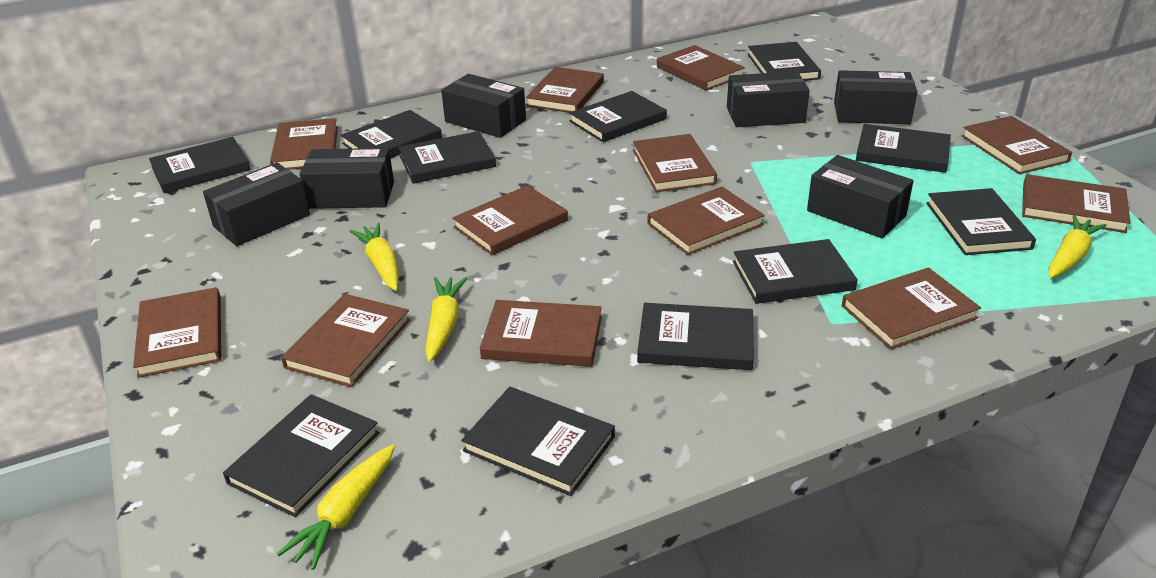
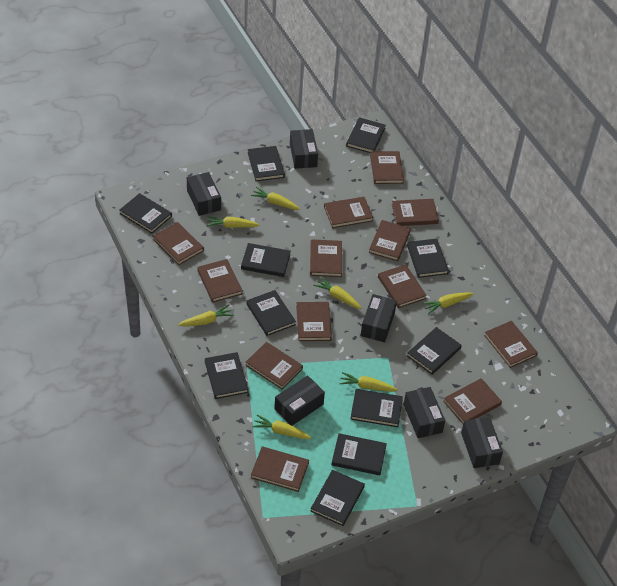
brown book: [133,287,221,378] [270,118,338,170] [281,294,410,387] [453,185,568,255] [480,300,602,367] [526,67,604,113] [633,134,717,192] [648,187,765,255] [657,45,745,90] [842,267,981,350] [962,116,1072,174] [1022,174,1131,233] = 12 -> [153,222,204,265] [197,259,243,303] [245,342,303,390] [251,446,309,492] [296,302,332,341] [310,239,342,277] [324,197,373,228] [369,220,411,261] [370,151,404,184] [378,264,427,308] [392,199,439,226] [443,378,502,424] [484,321,538,368] = 13
yellow carrot: [277,444,395,570] [350,223,399,291] [425,277,468,362] [1048,215,1107,278] = 4 -> [178,305,234,326] [207,216,260,228] [251,187,300,210] [252,415,311,439] [313,277,362,309] [339,372,398,392] [422,292,474,314] = 7

